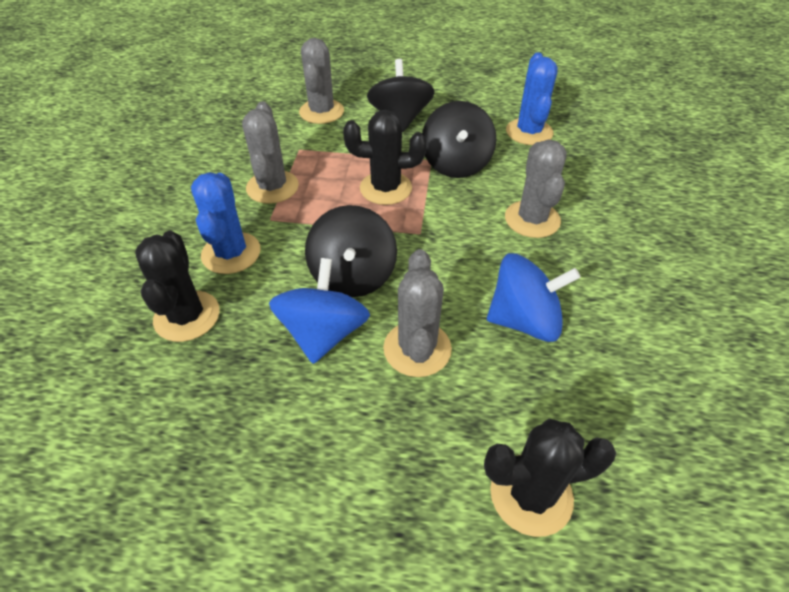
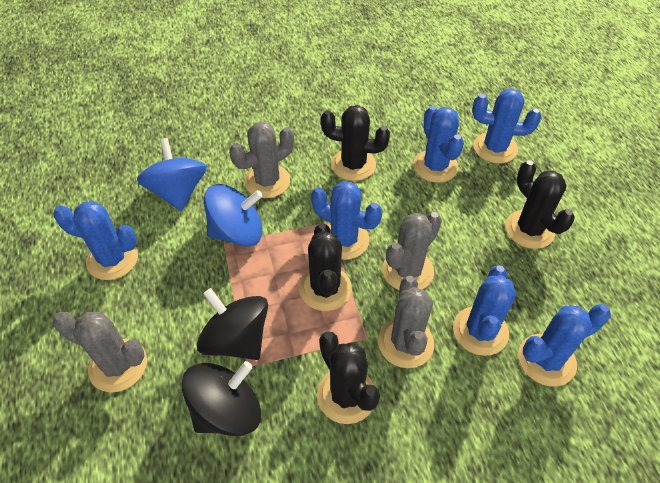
black cactus: [135,231,220,342] [343,110,426,205] [484,419,616,537] = 3 -> [299,223,352,311] [317,332,380,424] [321,105,390,181] [506,160,575,249] = 4
black spinning top: [305,205,397,297] [367,59,435,132] [422,101,496,178] = 3 -> [181,361,261,436] [197,288,268,360] = 2
blue cactus: [191,172,261,274] [506,52,558,145] = 2 -> [53,201,138,280] [311,181,383,260] [413,106,464,183] [453,265,516,356] [472,88,541,164] [518,304,611,386] = 6

